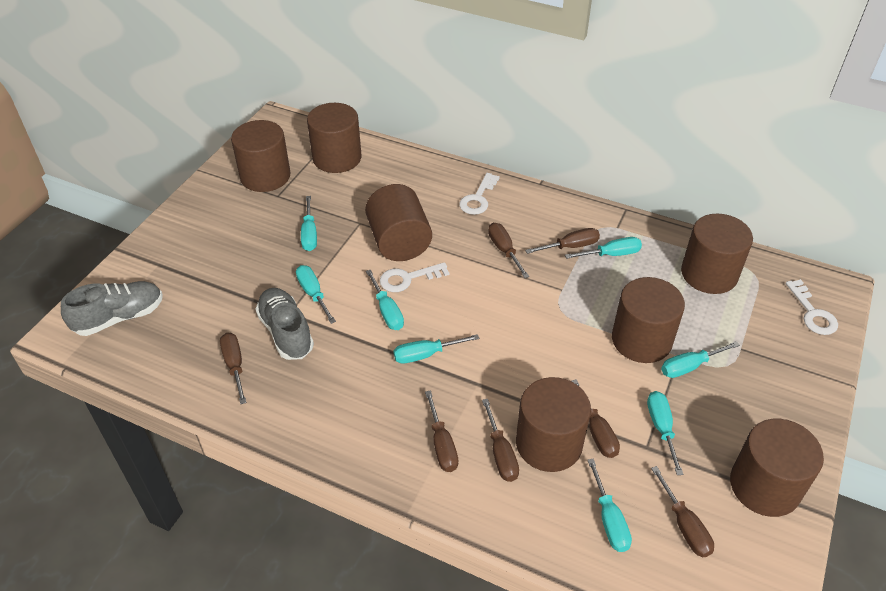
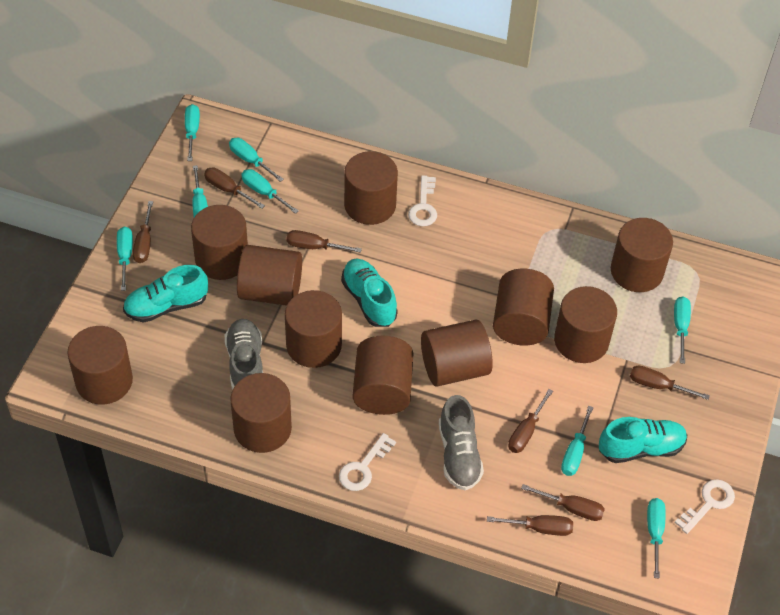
brown cylinder: [231,120,290,192] [307,103,362,173] [365,184,432,261] [516,377,591,472] [612,277,685,363] [681,214,753,294] [730,419,824,517] = 7 -> [67,326,133,405] [191,205,248,280] [230,373,292,453] [237,245,302,306] [285,290,342,368] [344,151,398,225] [353,336,414,415] [421,319,493,387] [493,269,554,346] [554,286,617,363] [611,218,673,292] = 11
turquoise shoe: none = 0 -> [123,265,208,323] [341,259,398,327] [599,417,687,463] = 3

